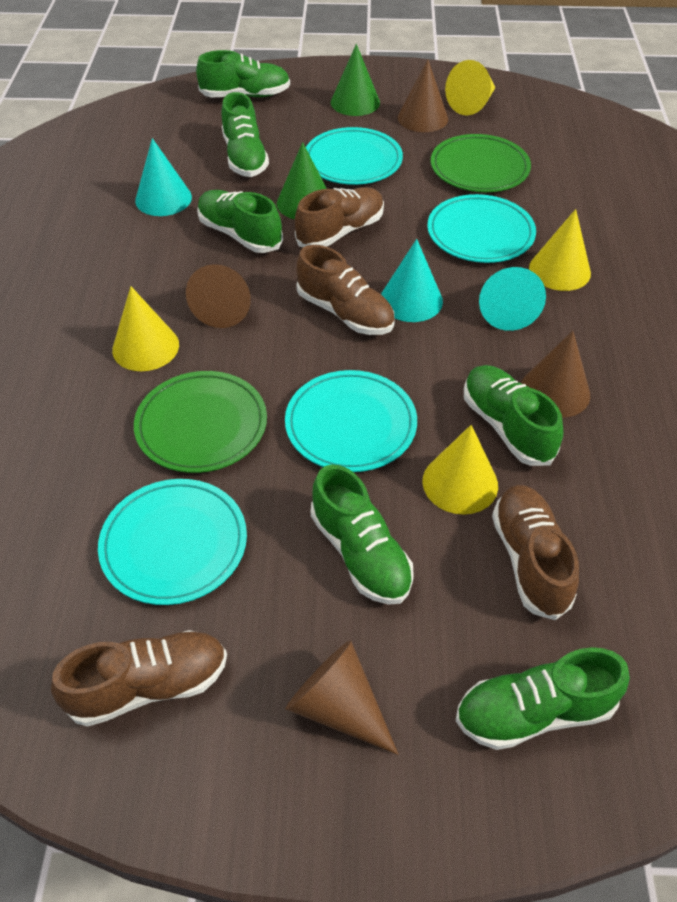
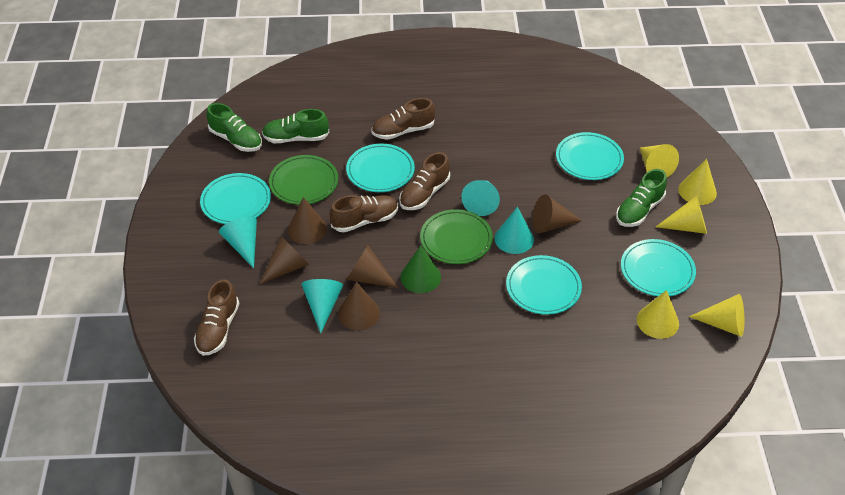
brown cone: [186,264,251,328] [285,640,398,755] [398,59,448,132] [521,331,590,418] = 4 -> [260,236,309,284] [288,197,327,244] [338,282,380,330] [346,245,399,288] [532,194,582,233] = 5
green cone: [277,142,327,219] [331,44,380,116] = 2 -> [401,245,441,293] = 1
green shoe: [196,50,290,98] [197,190,283,253] [221,92,269,177] [311,464,414,605] [456,647,630,750] [464,365,563,466] = 6 -> [207,103,262,152] [262,109,329,143] [616,169,667,227] = 3
turquoise cone: [135,138,192,216] [381,239,443,322] [479,267,546,331] = 3 -> [219,216,257,268] [301,279,343,333] [461,180,500,216] [494,207,534,254] = 4
turquoise plate: [98,479,247,605] [285,370,417,472] [306,127,403,185] [427,194,536,263] = 4 -> [200,173,271,224] [346,144,415,192] [506,255,582,315] [556,132,624,180] [621,239,696,296] = 5
yellow cone: [112,286,179,371] [422,425,498,515] [445,60,495,115] [529,209,591,291] = 4 -> [637,290,679,339] [640,144,679,177] [656,196,707,234] [678,159,717,205] [689,294,744,337] = 5

